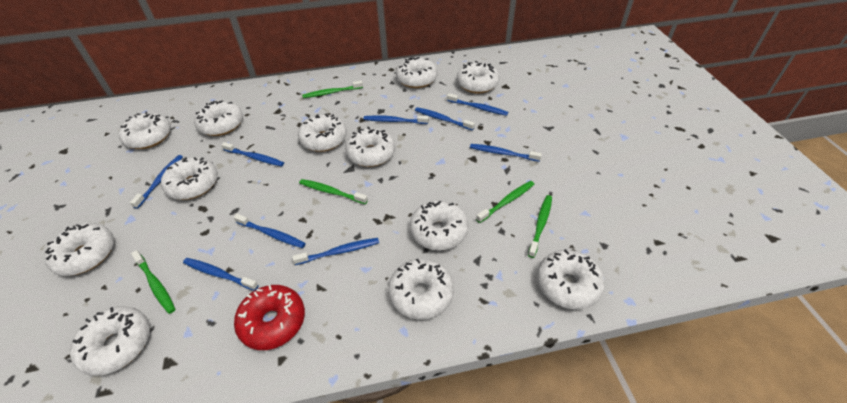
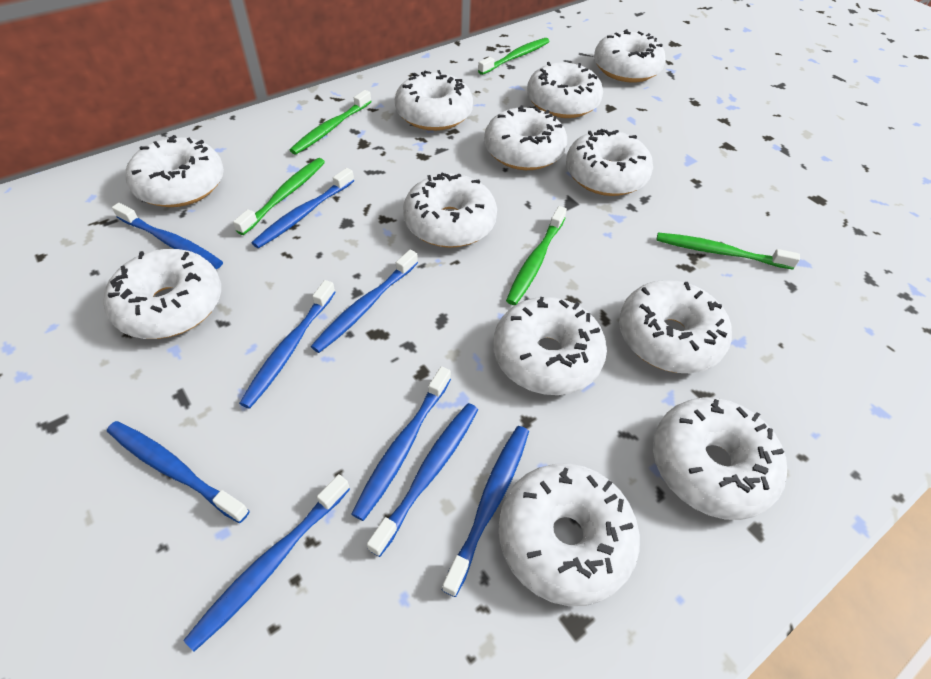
red donut: [234,285,305,350] = 1 -> none = 0

